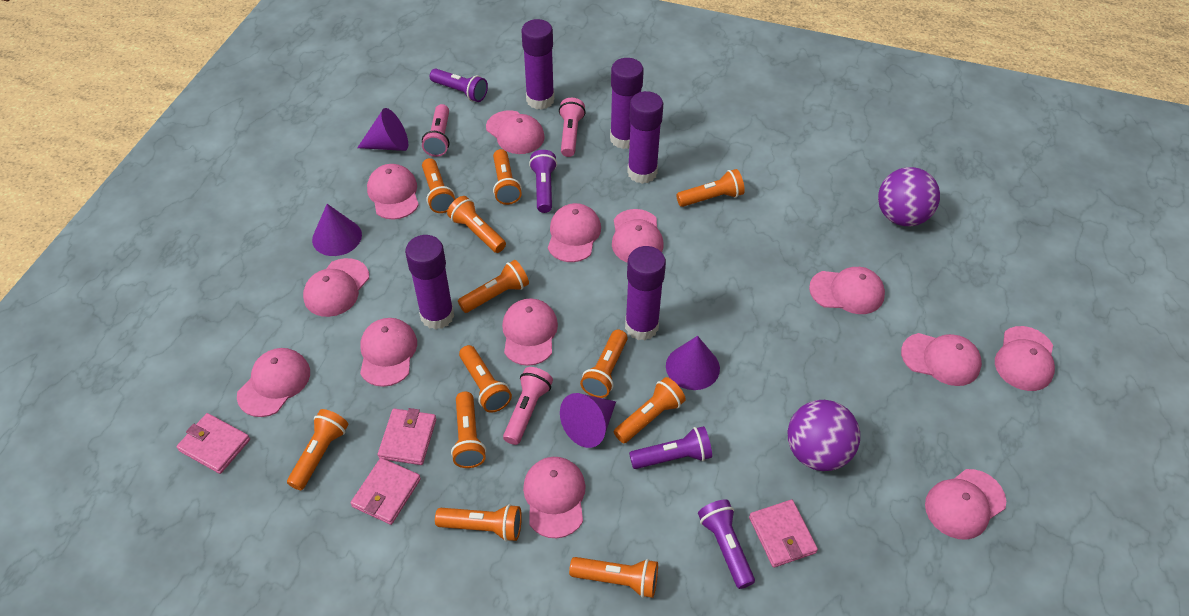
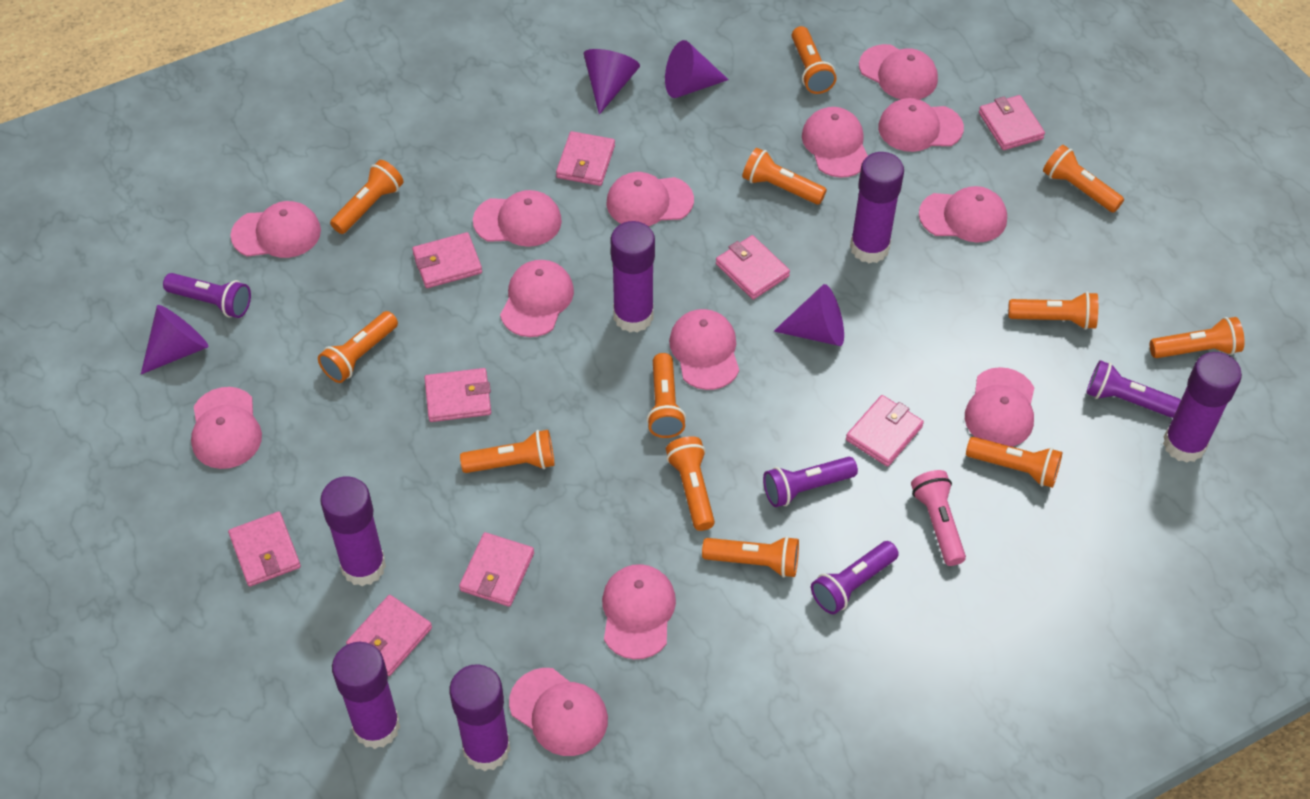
pink flashlight: [422,104,449,157] [503,367,553,445] [559,98,586,157] = 3 -> [911,470,966,566] = 1
pink wallet: [176,413,250,474] [351,458,421,525] [378,408,436,465] [749,500,818,568] = 4 -> [228,512,301,587] [346,595,432,676] [412,232,482,288] [424,368,491,422] [459,532,534,607] [556,131,615,186] [716,235,790,300] [846,395,924,467] [979,95,1045,150] = 9
purple ball: [788,400,860,471] [878,167,940,226] = 2 -> none = 0
purple glue stick: [405,235,454,330] [521,19,554,110] [610,58,644,149] [625,246,666,340] [627,91,663,184] = 5 -> [320,476,386,586] [332,642,400,749] [449,664,510,771] [610,221,655,333] [850,152,904,263] [1163,352,1242,463] = 6

